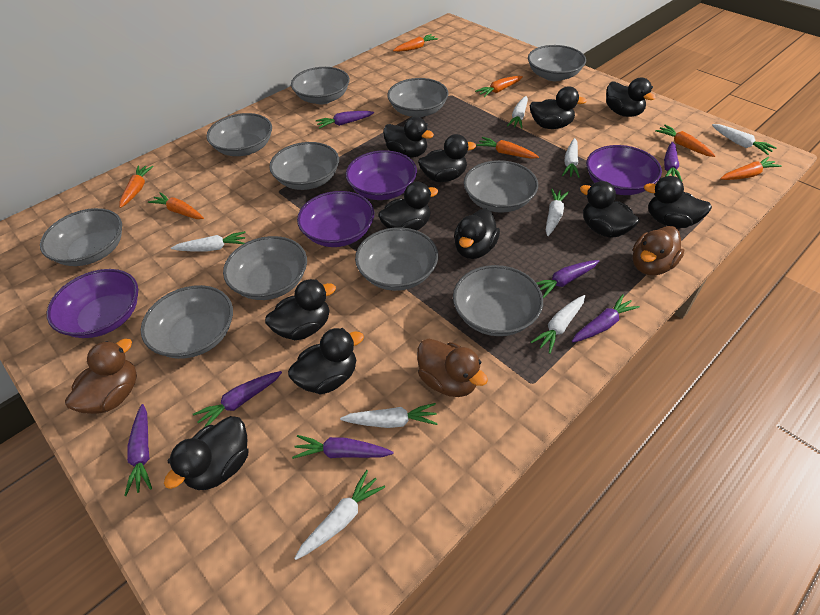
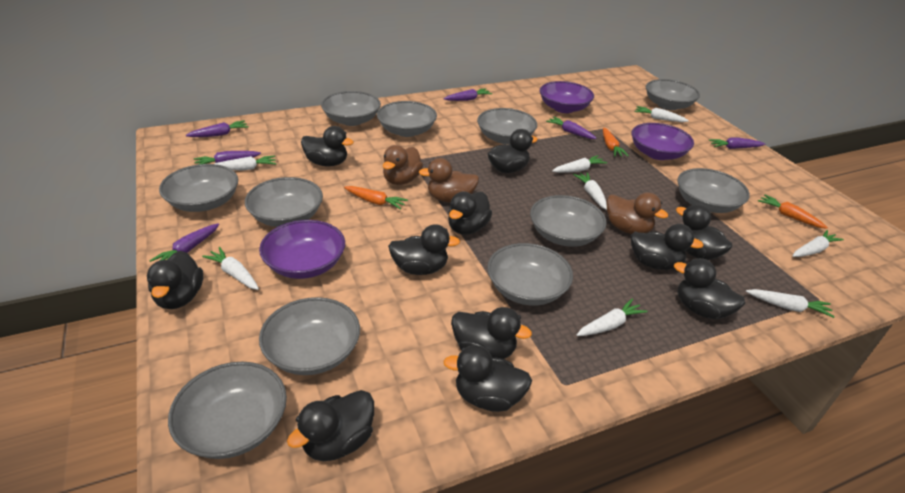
orange carrot: [119,166,154,208] [148,192,204,219] [393,34,438,52] [475,76,523,97] [476,137,539,159] [655,125,715,157] [720,157,782,180] = 7 -> [344,186,408,210] [603,128,629,157] [758,194,828,229] = 3
purple bowl: [47,269,138,338] [297,191,374,247] [346,150,417,200] [586,145,662,195] = 4 -> [259,220,345,279] [540,81,594,113] [631,123,694,160] = 3
purple carrot: [124,404,152,496] [193,371,282,427] [292,435,394,459] [316,111,374,129] [537,260,599,298] [572,294,640,342] [664,142,682,181] = 7 -> [149,223,219,262] [186,120,249,137] [194,151,261,164] [444,88,492,101] [546,117,597,139] [709,138,765,149] = 6

